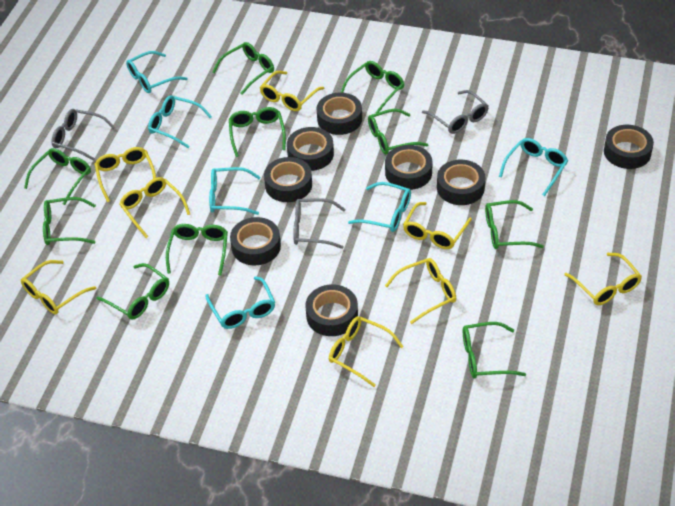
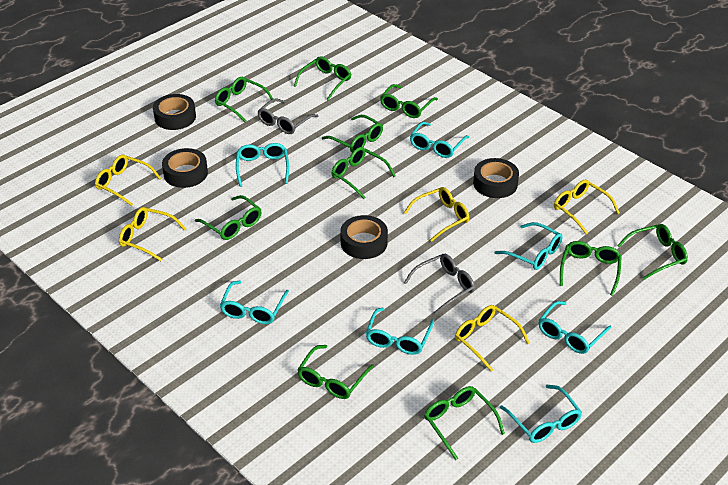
black tape: [230,217,281,266] [264,157,312,202] [287,127,334,171] [306,284,358,336] [317,93,362,135] [385,145,433,190] [437,160,485,205] [604,125,654,169] = 8 -> [153,94,196,130] [162,148,208,188] [340,215,388,259] [473,158,519,198] = 4
grey glasses: [52,109,116,161] [293,198,346,249] [422,90,489,134] = 3 -> [257,98,318,134] [404,254,475,315] = 2
turquoise glasses: [126,51,188,93] [148,95,212,148] [206,276,275,329] [209,167,260,215] [348,182,411,232] [499,138,568,196] = 6 -> [220,281,289,324] [236,143,289,187] [366,307,434,355] [410,122,469,158] [495,222,563,270] [500,385,582,443] [539,301,611,354] = 7
yellow glasses: [21,260,96,314] [95,147,156,202] [119,177,190,238] [260,71,325,111] [329,316,404,387] [385,258,456,324] [403,202,472,249] [564,253,642,305] = 8 -> [95,155,161,206] [119,207,186,261] [404,187,469,242] [455,305,530,372] [554,180,620,235] = 5

